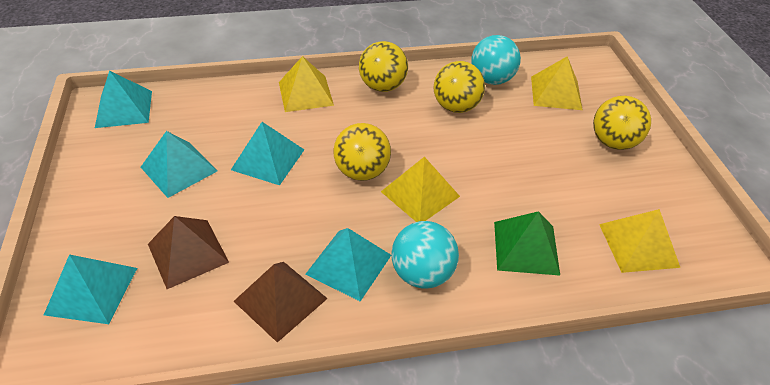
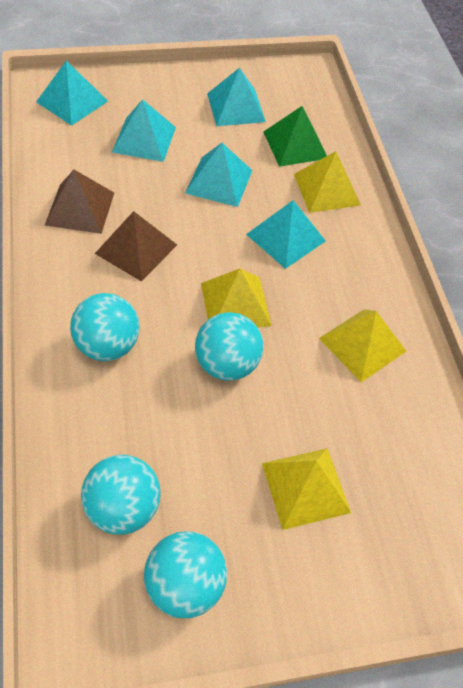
turquoise ball: [391,221,459,289] [471,35,521,85] = 2 -> [70,293,140,361] [81,455,161,535] [144,531,227,618] [195,312,263,381] = 4
yellow ball: [333,123,391,181] [359,41,408,92] [433,61,485,113] [593,96,651,150] = 4 -> none = 0

